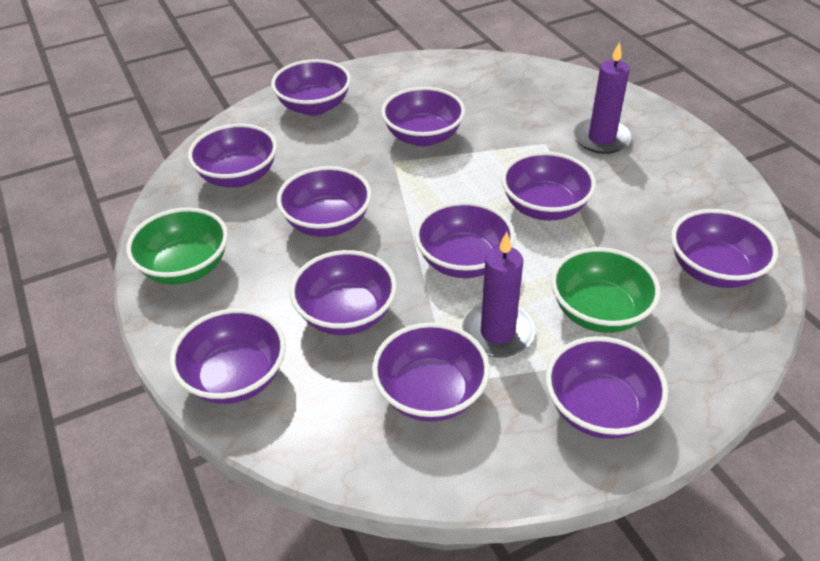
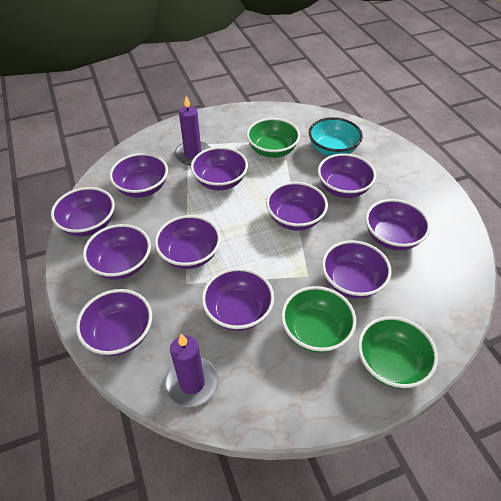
green bowl: [126,207,228,285] [551,247,660,333] = 2 -> [246,118,300,158] [281,286,356,353] [358,316,438,388] = 3
turquoise bowl: none = 0 -> [309,117,363,156] = 1

